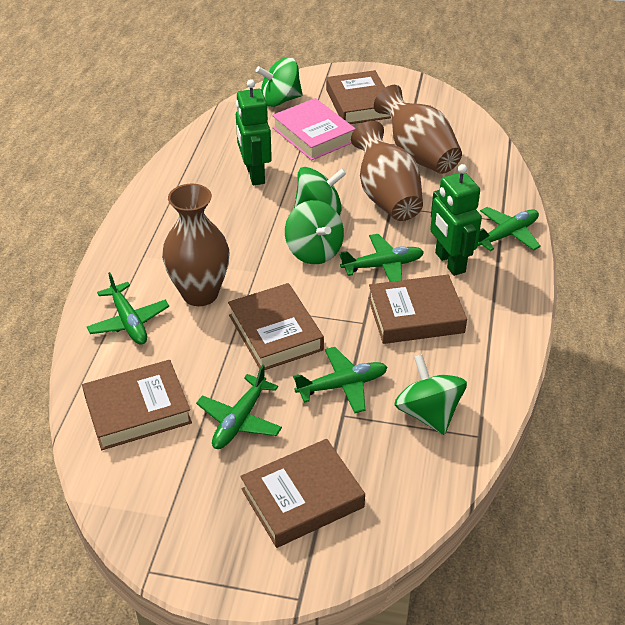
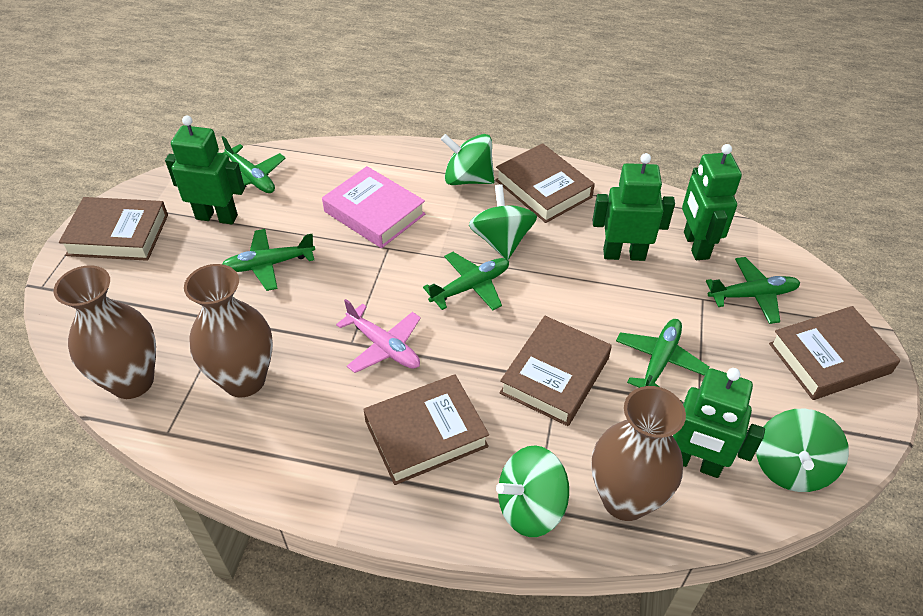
green robot: [236,79,272,185] [430,164,482,276] = 2 -> [165,115,245,224] [593,153,675,261] [673,368,765,478] [682,144,742,260] = 4
pink plane: none = 0 -> [336,299,421,373] = 1

